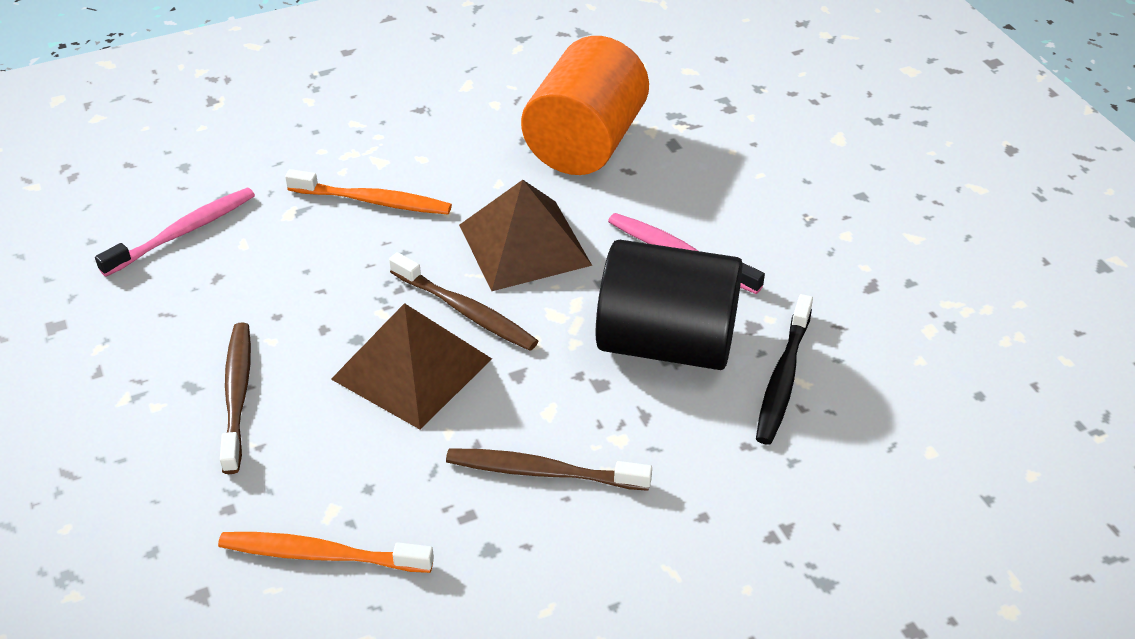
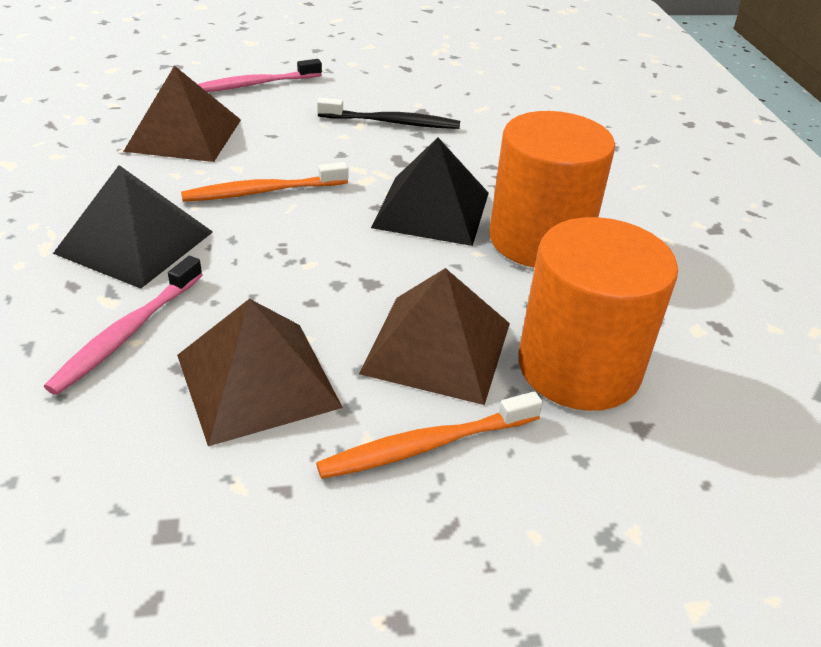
black cylinder: [596,240,743,370] = 1 -> none = 0
black pyramid: none = 0 -> [53,165,213,289] [371,137,489,246] = 2
brown pyramid: [331,303,492,429] [459,180,592,291] = 2 -> [123,66,241,162] [177,299,343,446] [359,268,510,405] = 3
brown toothbrush: [220,322,251,474] [389,252,538,351] [446,448,652,491] = 3 -> none = 0
orange cylinder: [521,36,649,175] = 1 -> [489,111,615,268] [518,217,678,411] = 2

